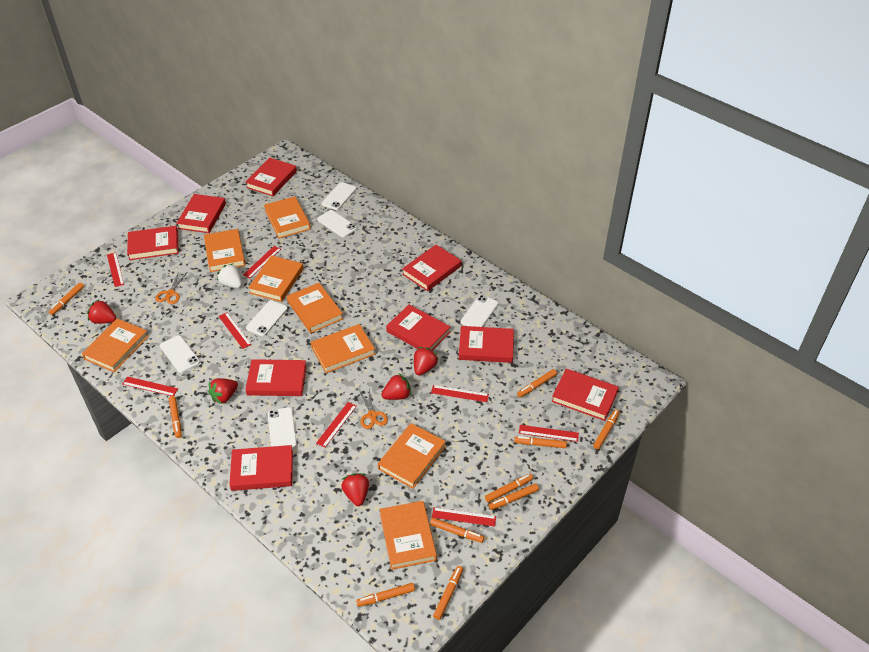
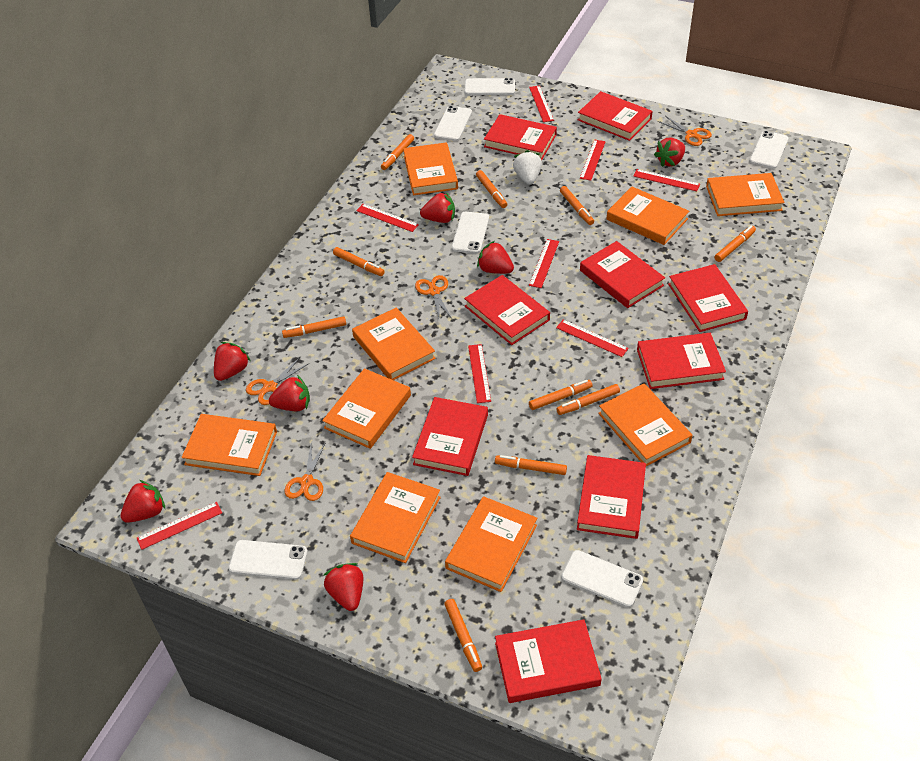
orange book: [82,318,149,372] [204,229,245,272] [248,255,303,302] [264,196,311,238] [287,283,343,333] [311,324,375,373] [378,423,446,489] [380,501,437,570] = 8 -> [182,414,277,476] [322,368,411,449] [350,472,441,563] [352,307,436,380] [403,142,458,195] [445,496,537,592] [598,383,693,466] [607,187,689,245] [706,173,785,216] = 9
orange scissors: [155,271,187,304] [359,389,388,429] = 2 -> [246,357,308,405] [284,442,326,501] [415,275,453,320] [658,116,712,146] = 4
red strawberry: [87,299,116,324] [208,378,238,404] [341,473,369,506] [382,373,411,400] [414,347,438,375] = 5 -> [120,480,165,523] [214,342,250,381] [269,375,310,411] [323,563,364,611] [420,192,455,223] [477,241,514,274] [654,138,685,167] = 7

